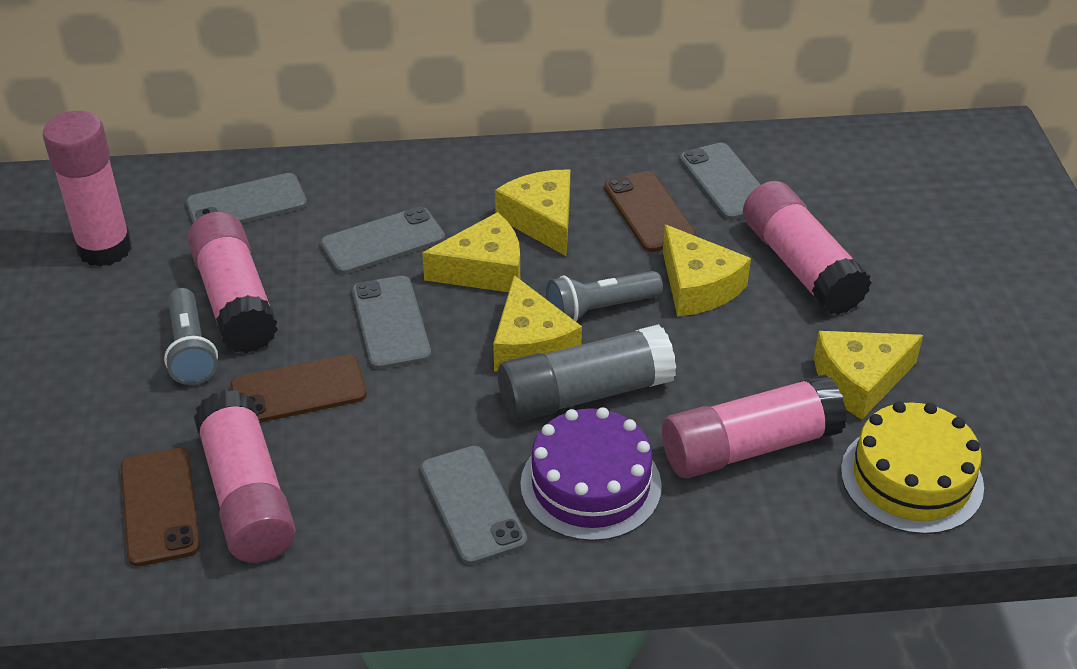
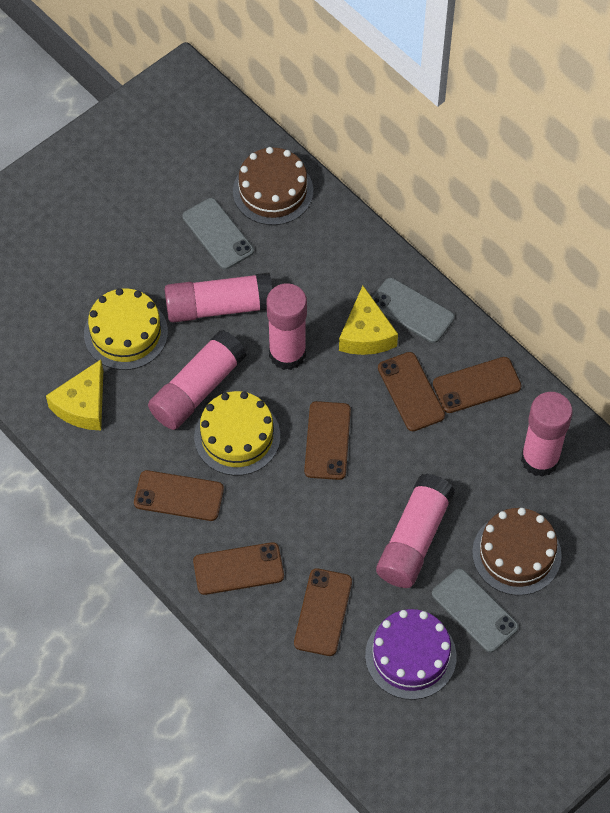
brown cake: none = 0 -> [233,147,313,225] [472,508,562,595] = 2
brown phone: [121,448,200,566] [230,354,367,423] [604,171,696,252] = 3 -> [134,470,224,521] [193,542,284,595] [294,568,352,656] [304,401,351,480] [378,352,445,431] [433,357,522,413] = 6
grey flashlight: [164,288,218,385] [546,271,663,322] = 2 -> none = 0
grey glue stick: [498,324,676,422] = 1 -> none = 0
grey phone: [186,173,307,224] [321,207,445,274] [352,276,431,369] [420,446,527,565] [680,143,761,220] = 5 -> [182,198,254,270] [372,278,455,343] [432,569,519,653] = 3
yellow cake: [841,402,984,534] = 1 -> [84,288,168,370] [194,391,280,476] = 2
yellow cheese: [422,212,520,292] [493,275,582,372] [495,170,570,256] [663,224,751,316] [814,331,923,420] = 5 -> [46,359,103,430] [339,286,398,355] = 2

